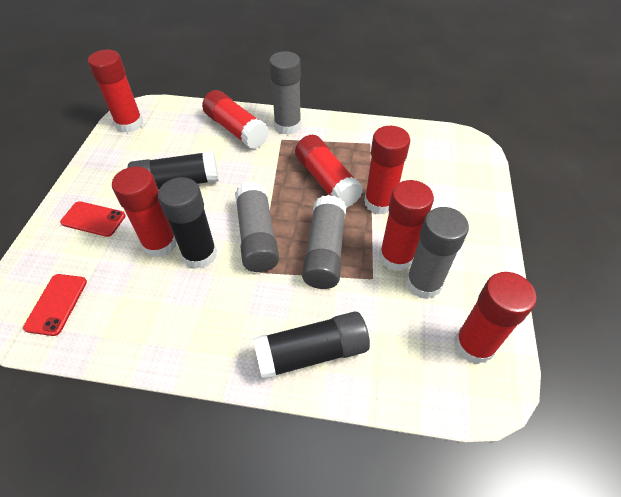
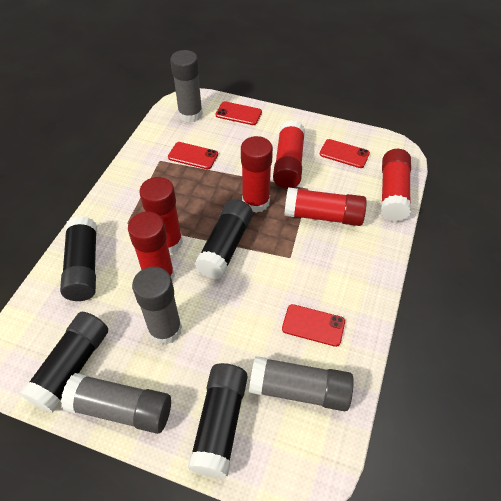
black glue stick: [127,151,219,190] [158,177,217,269] [253,312,370,380] = 3 -> [20,312,108,413] [60,216,97,301] [188,363,247,478] [195,199,253,279] = 4
red glue stick: [88,50,143,133] [112,166,177,257] [202,90,269,149] [295,135,363,208] [364,126,410,214] [379,180,434,271] [455,272,537,364] = 7 -> [128,212,175,282] [139,177,183,254] [241,136,273,213] [273,120,305,189] [284,187,367,226] [381,149,411,222] = 6
red phone: [23,274,87,336] [60,201,126,237] = 2 -> [168,142,218,169] [215,101,262,125] [282,304,345,347] [320,139,370,168] = 4

